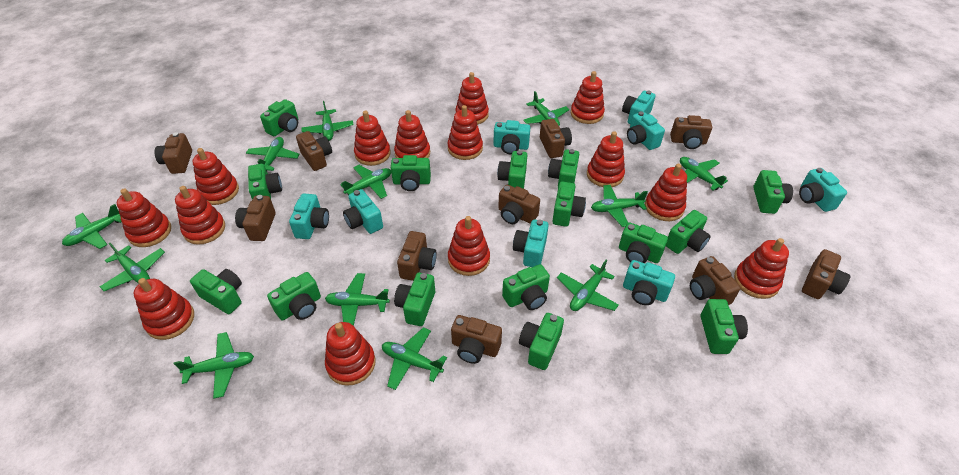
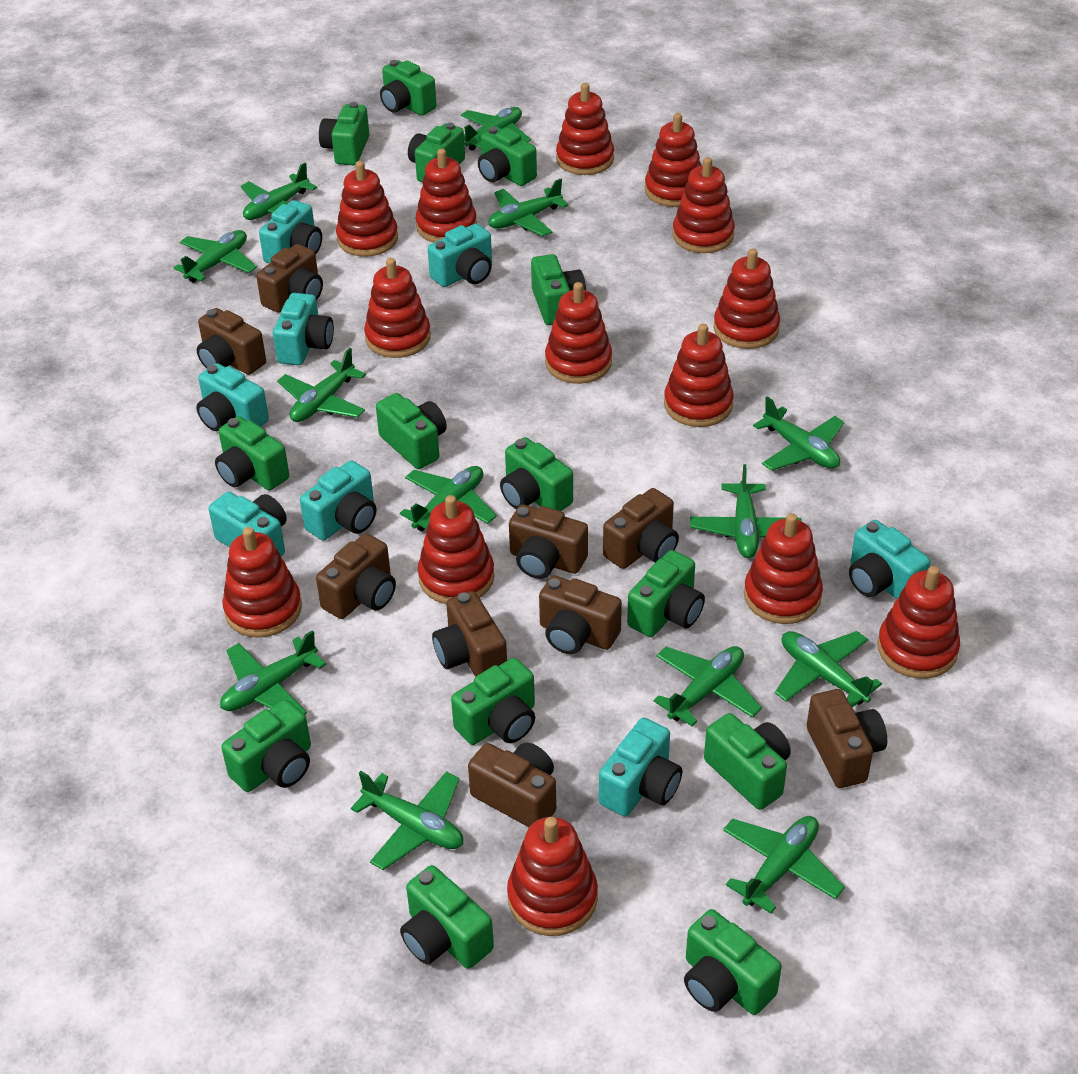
brown camera: [155,132,192,174] [235,195,276,241] [296,131,332,171] [397,231,437,281] [451,315,502,364] [498,185,540,224] [540,119,572,158] [670,115,712,149] [690,256,741,305] [802,249,851,299] = 10 -> [197,308,266,375] [256,244,323,313] [316,533,396,619] [432,591,507,677] [468,743,556,827] [509,504,588,579] [539,575,622,654] [603,488,679,569] [807,689,887,788] = 9
green camera: [190,269,242,314] [248,164,282,200] [260,99,298,136] [267,272,321,320] [391,155,431,191] [394,273,435,326] [497,150,527,189] [502,264,550,310] [519,313,564,370] [548,149,579,187] [552,181,586,227] [619,222,668,263] [666,210,711,254] [701,299,748,354] [753,170,793,214] = 15 -> [215,416,289,491] [221,700,311,792] [319,102,369,165] [376,393,447,469] [380,60,437,116] [400,865,494,969] [408,123,465,182] [451,658,535,745] [478,127,537,186] [500,437,573,511] [531,254,586,325] [627,550,705,637] [684,909,782,1015] [704,713,791,810] = 14
green plane: [62,204,121,249] [100,243,165,291] [174,332,254,399] [246,137,300,171] [301,101,354,141] [325,273,390,326] [340,165,391,199] [382,327,447,390] [523,91,569,126] [557,260,619,311] [591,185,648,227] [680,157,728,190] = 12 -> [174,230,257,283] [220,630,326,715] [241,163,317,220] [277,348,366,422] [351,771,463,870] [400,466,497,531] [461,107,531,151] [488,179,569,236] [654,646,762,726] [690,464,802,558] [723,816,845,914] [753,396,845,471] [775,631,882,707] = 13

